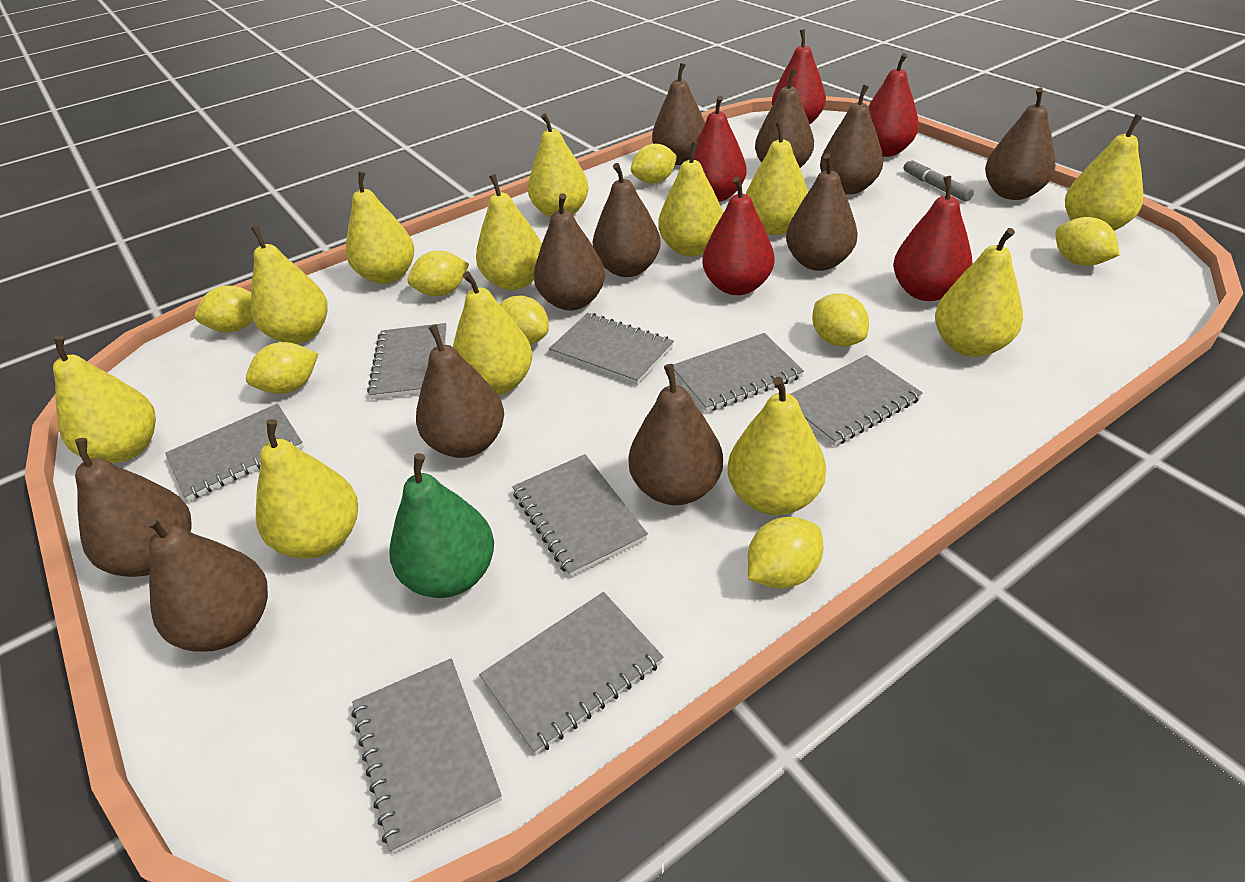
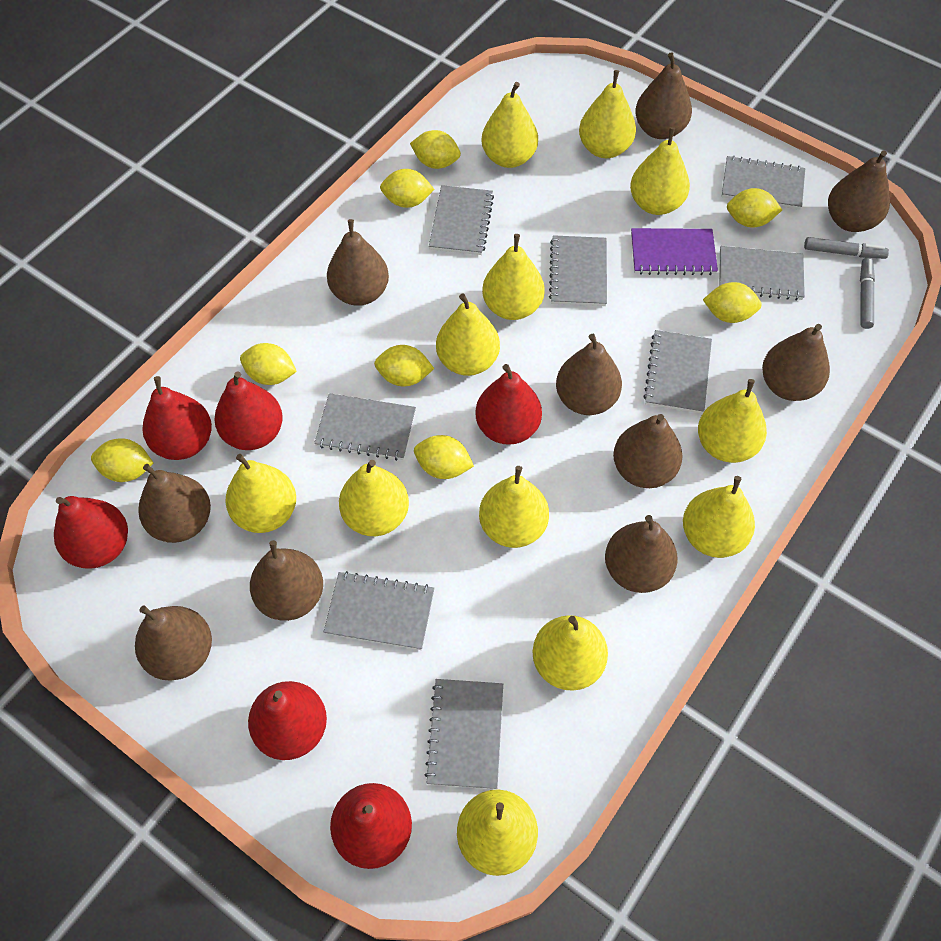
brown pear: [75,438,191,577] [144,516,268,652] [416,324,504,458] [534,193,605,311] [592,163,661,277] [628,364,723,505] [652,63,705,165] [755,69,814,168] [786,153,858,271] [820,84,883,194] [985,88,1055,200] = 11 -> [135,605,212,681] [138,464,211,543] [250,540,323,621] [327,219,389,306] [556,334,622,415] [605,515,678,593] [613,414,682,488] [635,52,692,139] [762,324,830,401] [828,150,890,232] = 10
green pear: [389,453,494,598] = 1 -> none = 0
grey marker: [904,159,974,202] = 1 -> [804,237,889,259] [860,257,875,329] = 2
purple notebook: none = 0 -> [631,228,718,275] = 1
red pear: [689,96,746,202] [702,177,775,295] [772,29,826,124] [868,53,919,157] [893,176,972,301] = 5 -> [54,496,128,569] [143,376,212,460] [214,371,283,450] [248,681,327,760] [330,783,412,869] [476,364,542,445] = 6

